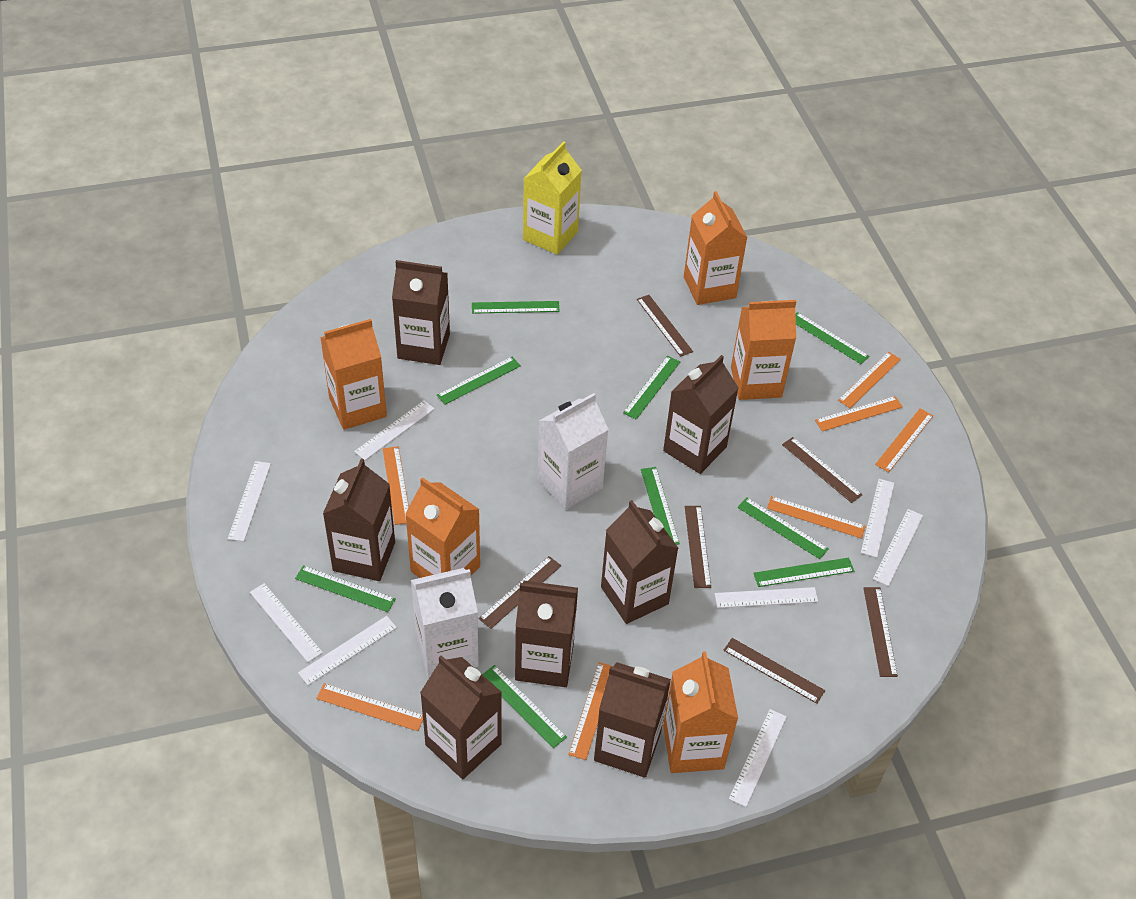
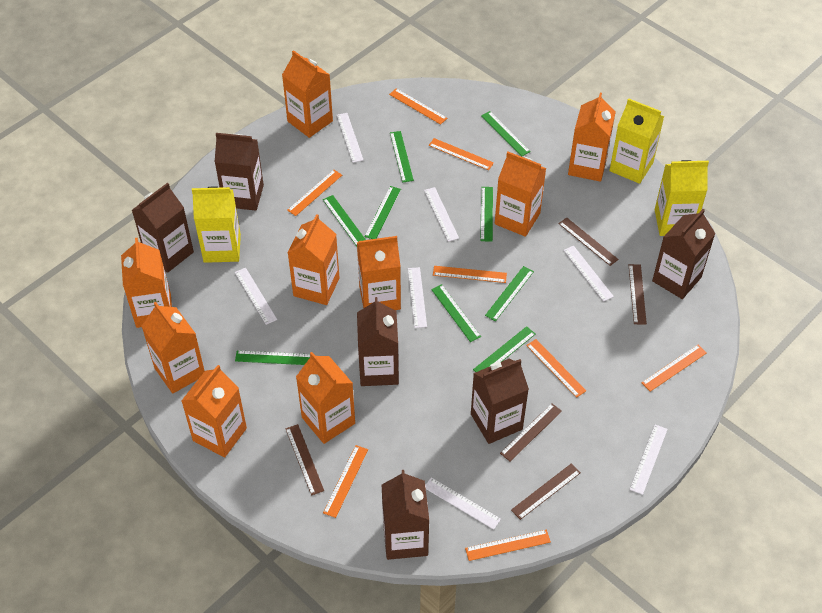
brown carton: [323,458,395,581] [392,260,450,365] [420,655,502,779] [515,581,578,687] [594,662,671,778] [601,500,679,624] [663,355,738,474] = 7 -> [132,183,194,273] [215,133,264,211] [357,297,399,386] [382,470,429,560] [471,359,529,444] [652,209,716,299] = 6
brown ruler: [479,556,561,629] [637,295,693,357] [685,506,711,588] [723,638,825,704] [782,437,863,503] [864,587,898,677] = 6 -> [285,424,324,496] [500,403,562,461] [511,463,581,520] [558,217,619,266] [629,264,647,325] = 5
orange carton: [320,319,387,430] [405,477,480,578] [663,651,738,773] [684,191,748,305] [731,300,796,400] = 5 -> [121,238,172,328] [142,302,205,394] [181,365,247,458] [282,50,333,138] [288,214,339,305] [296,352,355,444] [357,236,401,310] [495,152,546,237] [568,93,616,182] = 9
orange ruler: [316,683,423,731] [383,446,409,525] [568,662,613,760] [767,496,866,539] [815,396,903,431] [838,352,901,408] [875,409,933,472] = 7 -> [287,170,342,216] [323,445,368,518] [389,88,447,125] [429,138,494,170] [433,266,507,283] [465,530,551,561] [526,339,586,398] [641,345,707,392] = 8
white carton: [411,568,479,679] [538,393,609,510] = 2 -> none = 0
white ruler: [228,461,271,542] [250,583,323,662] [298,616,397,685] [354,400,435,460] [715,587,818,608] [729,709,787,807] [861,479,894,558] [873,509,923,586] = 8 -> [235,268,277,325] [337,113,364,163] [408,267,427,328] [424,187,459,242] [425,477,501,530] [563,246,614,302] [630,425,668,495] = 7
yellow carton: [523,141,582,255] = 1 -> [192,186,241,263] [609,98,664,184] [655,160,709,236] = 3

